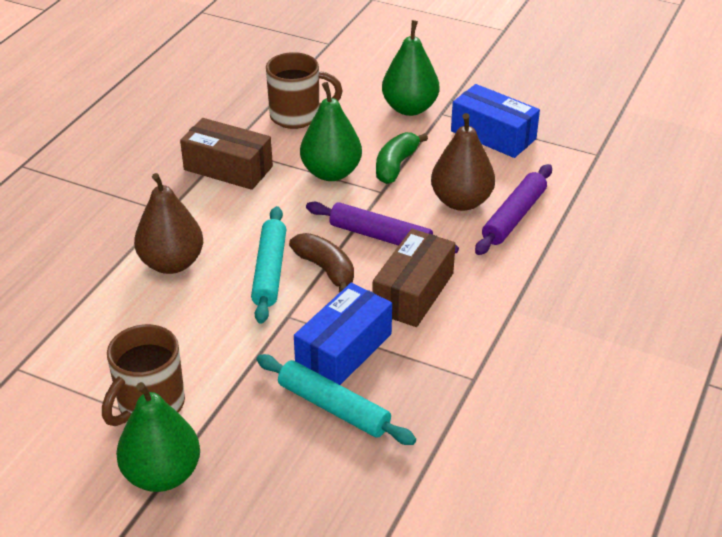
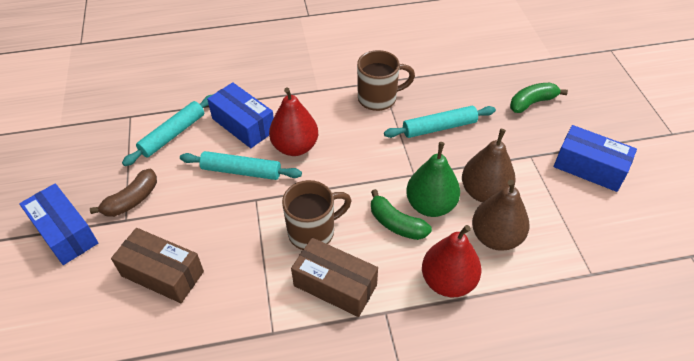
blue box: [294,283,392,385] [451,84,540,158] = 2 -> [19,183,98,265] [207,82,274,148] [554,125,637,192] = 3
green banana: [376,132,428,184] = 1 -> [371,189,432,240] [510,83,568,113] = 2
green pear: [116,382,200,492] [300,82,362,181] [382,20,439,116] = 3 -> [406,142,460,217] = 1
purple rolling pin: [306,202,459,253] [475,164,552,255] = 2 -> none = 0
red pear: none = 0 -> [269,88,318,156] [422,225,482,297] = 2
turquoise rolling pin: [251,206,286,324] [256,354,416,445] = 2 -> [122,95,212,166] [180,151,302,180] [384,106,496,138] = 3

